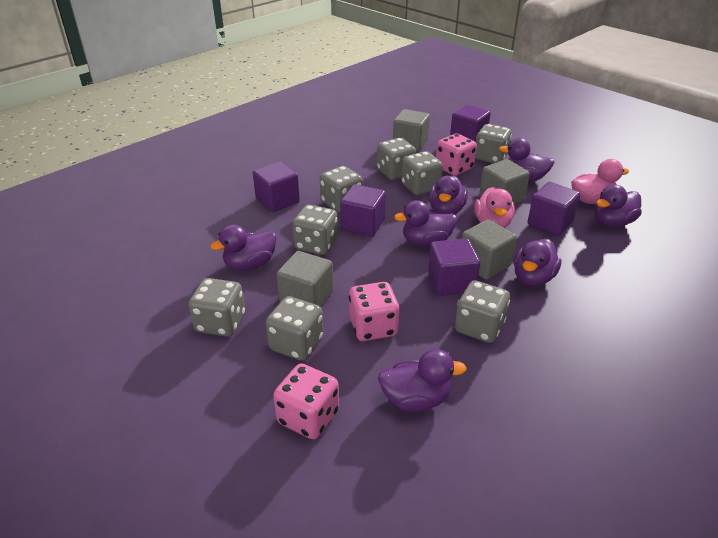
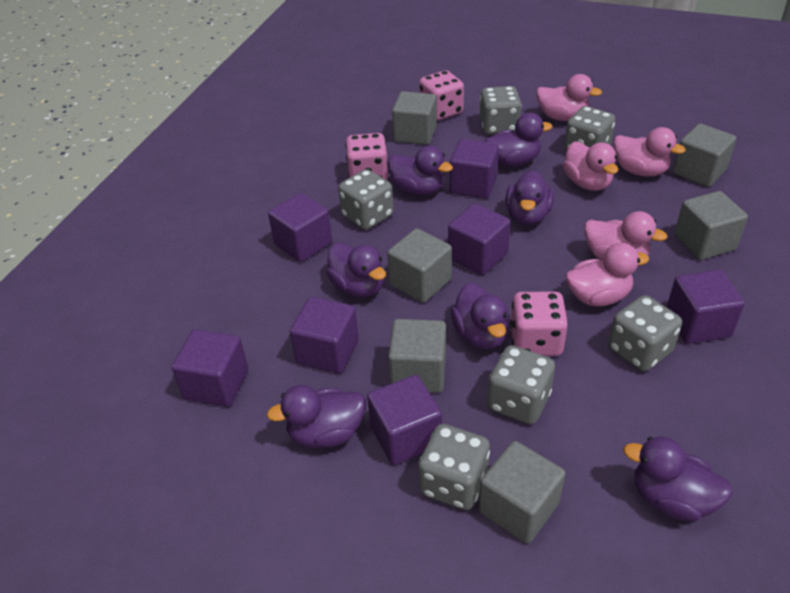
grey cube: [276,251,333,307] [393,109,430,151] [462,220,517,280] [479,159,530,204] = 4 -> [387,228,452,303] [388,319,446,392] [392,91,437,145] [479,441,565,544] [673,124,736,187] [674,191,748,260] = 6
grey dice: [188,278,245,337] [266,296,323,361] [292,205,338,255] [320,166,363,212] [377,138,416,180] [401,151,443,195] [455,280,510,343] [475,124,512,163] = 8 -> [338,169,394,230] [418,424,490,510] [480,86,522,135] [487,345,555,424] [564,106,616,152] [608,295,682,371] = 6
pink duck: [474,187,515,228] [571,159,629,204] = 2 -> [537,74,602,121] [563,141,618,191] [565,243,649,306] [584,211,667,261] [613,127,686,177] = 5
purple cube: [253,162,300,212] [340,184,386,237] [428,239,480,296] [450,105,491,142] [527,182,581,236] = 5 -> [172,329,248,407] [268,193,332,262] [290,297,359,374] [367,375,442,465] [448,204,511,275] [450,139,499,198] [666,270,745,344] = 7

